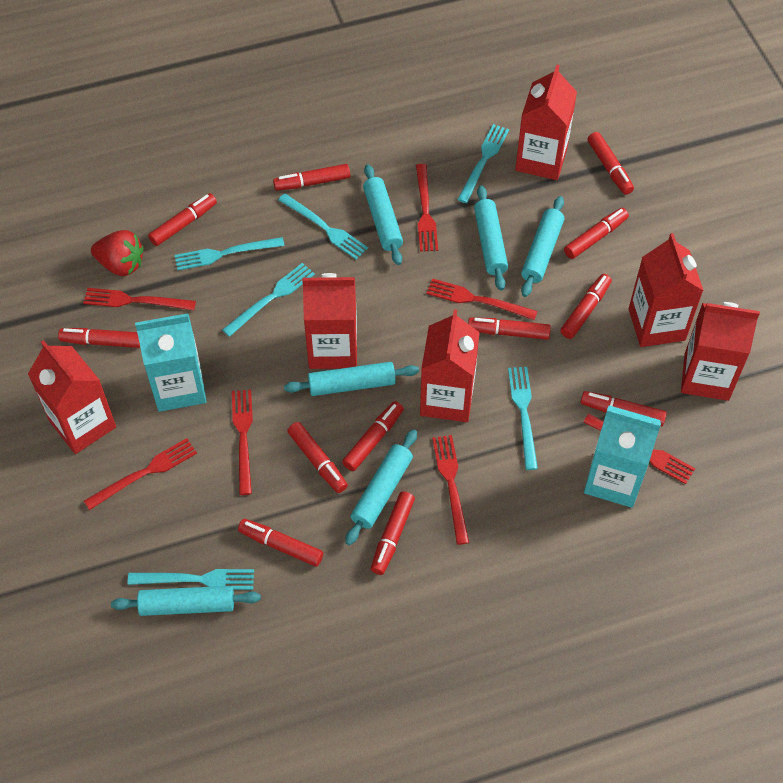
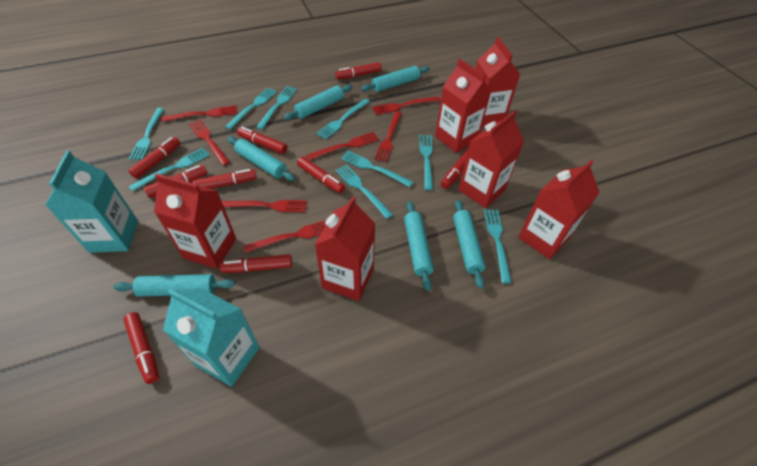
red marker: [58,328,140,348] [148,193,217,246] [238,519,323,567] [273,164,350,191] [287,422,348,493] [342,401,404,471] [371,491,415,575] [468,318,551,340] [560,274,612,339] [564,208,629,259] [581,391,667,426] [588,132,634,195] = 12 -> [123,312,159,384] [129,137,180,179] [144,165,208,198] [193,169,257,189] [220,254,292,273] [237,127,287,154] [297,157,345,193] [335,62,382,79] [441,148,469,189] = 9
red strawberry: [91,230,144,276] = 1 -> none = 0
turquoise fork: [128,569,254,590] [175,237,285,270] [222,263,315,337] [278,194,368,260] [457,124,509,203] [508,367,538,470] = 6 -> [129,108,164,160] [129,148,209,191] [225,88,277,129] [256,86,297,130] [316,99,370,140] [336,165,393,219] [341,151,414,187] [419,135,433,190] [484,209,512,284] = 9

